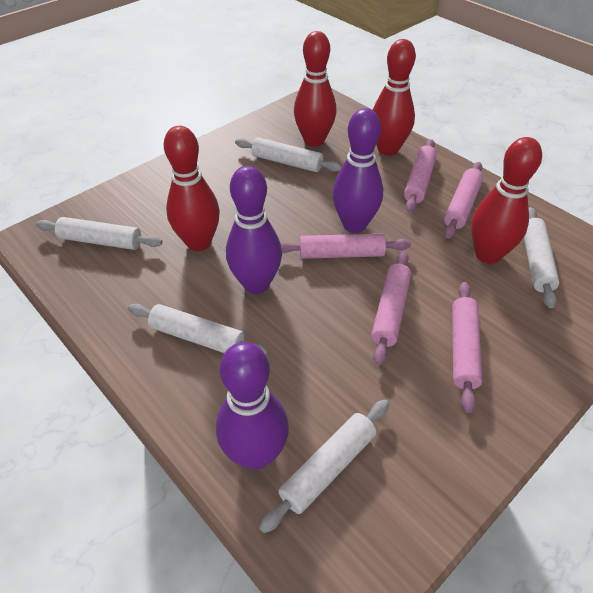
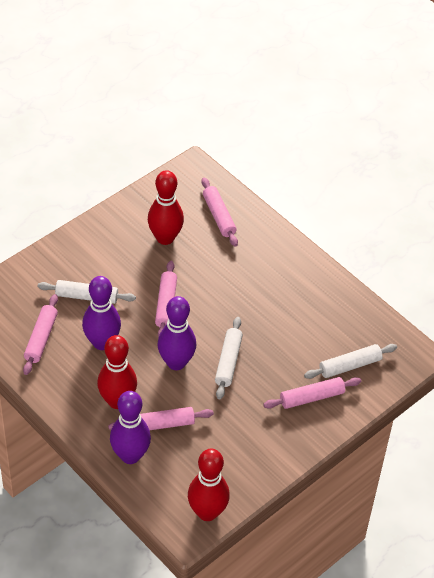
red bowling pin: [164,126,220,251] [294,31,336,147] [373,39,416,156] [471,137,542,264] = 4 -> [97,335,137,409] [148,170,184,245] [188,449,230,521] = 3
white rolling pin: [36,217,162,250] [128,304,268,356] [235,137,342,172] [259,400,389,533] [524,207,559,308] = 5 -> [38,280,136,304] [215,317,243,399] [304,344,397,379] = 3

